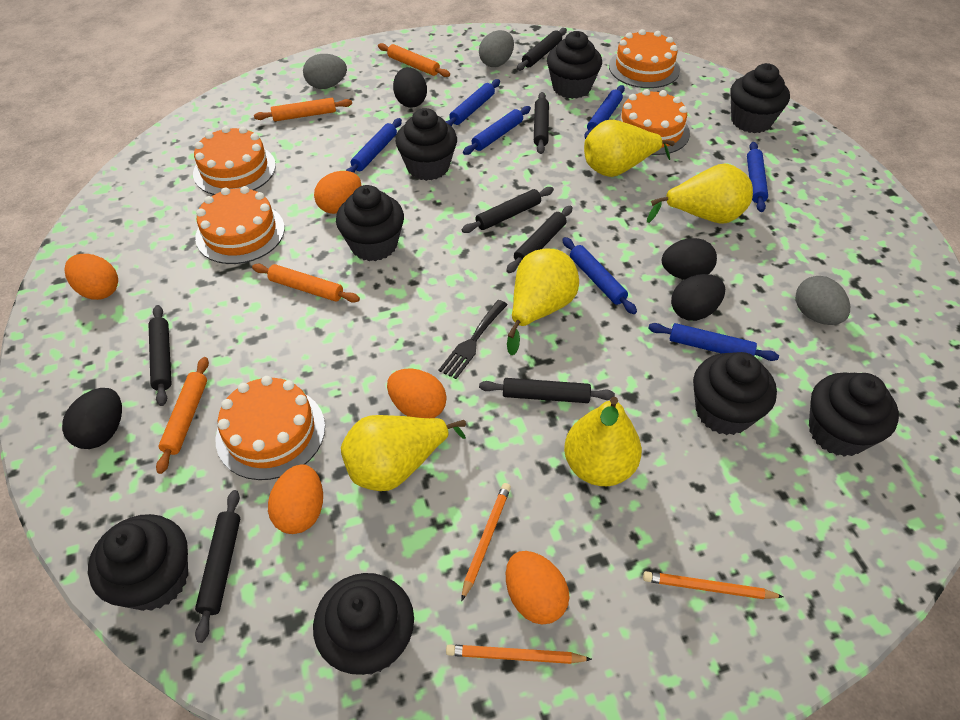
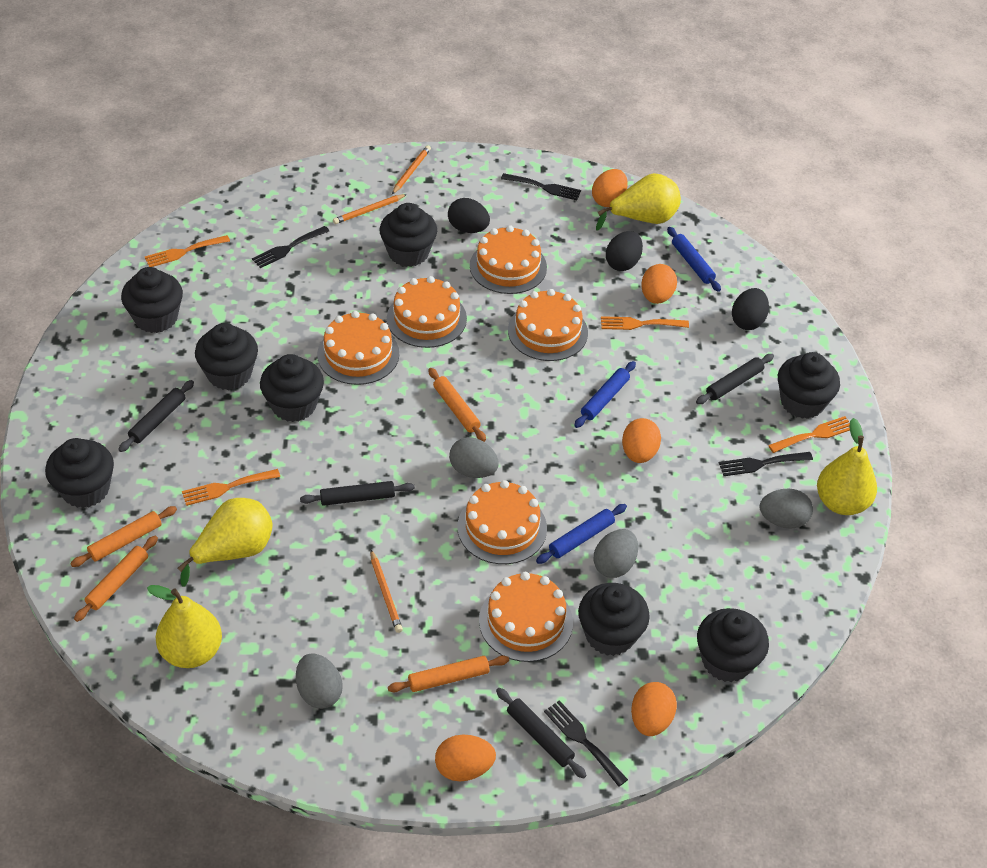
black egg: [62,388,122,449] [393,67,427,108] [662,238,717,279] [671,274,725,321] = 4 -> [448,198,490,233] [606,231,643,271] [732,288,769,330] = 3
black fork: [439,300,508,379] = 1 -> [252,226,329,268] [501,173,581,200] [544,700,628,787] [719,452,813,476] = 4
black rolling pin: [149,305,172,406] [195,490,240,643] [462,187,554,233] [479,378,615,403] [506,206,573,273] [517,28,567,71] [534,92,549,154] = 7 -> [118,380,194,452] [300,481,415,506] [496,688,587,779] [696,354,774,404] = 4
blue rolling pin: [346,118,402,173] [446,79,500,126] [463,106,531,155] [562,237,637,314] [584,85,625,139] [648,323,779,361] [747,142,768,212] = 7 -> [536,504,627,564] [574,361,636,428] [667,227,721,292] = 3
grey egg: [303,54,347,89] [479,30,514,67] [796,276,850,325] = 3 -> [296,653,343,709] [449,437,499,478] [593,529,638,578] [760,488,813,529] = 4
orange cake: [193,126,276,195] [195,186,285,264] [215,376,325,480] [609,29,680,88] [615,89,690,155] = 5 -> [317,311,399,385] [387,276,467,348] [457,480,547,564] [470,225,547,294] [479,572,573,662] [508,289,588,361] = 6
orange fork: none = 0 -> [145,235,230,267] [182,469,280,506] [601,316,689,330] [768,416,850,453] = 4
yellow pear: [341,415,466,491] [507,249,579,355] [564,397,642,486] [584,120,675,177] [647,164,753,224] = 5 -> [147,585,222,668] [177,498,273,587] [596,173,681,230] [817,418,877,515] = 4

